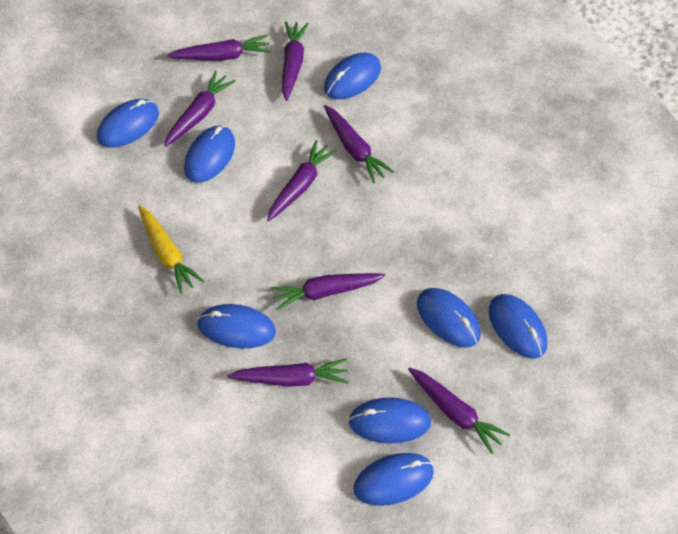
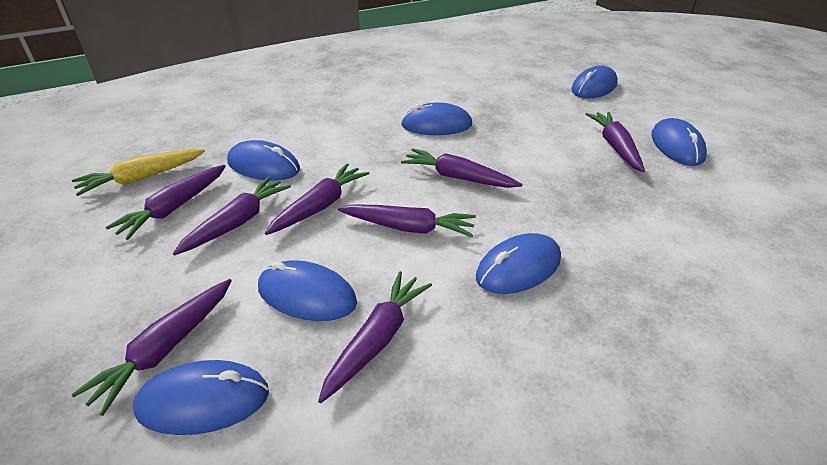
blue mouse: [97,99,159,148] [184,126,235,183] [197,304,276,348] [324,52,381,99] [348,397,431,443] [353,453,434,506] [417,288,481,348] [489,294,547,359] = 8 -> [133,360,269,435] [227,140,300,181] [258,260,357,321] [401,103,472,135] [476,233,561,294] [571,65,618,99] [651,118,707,166] = 7

